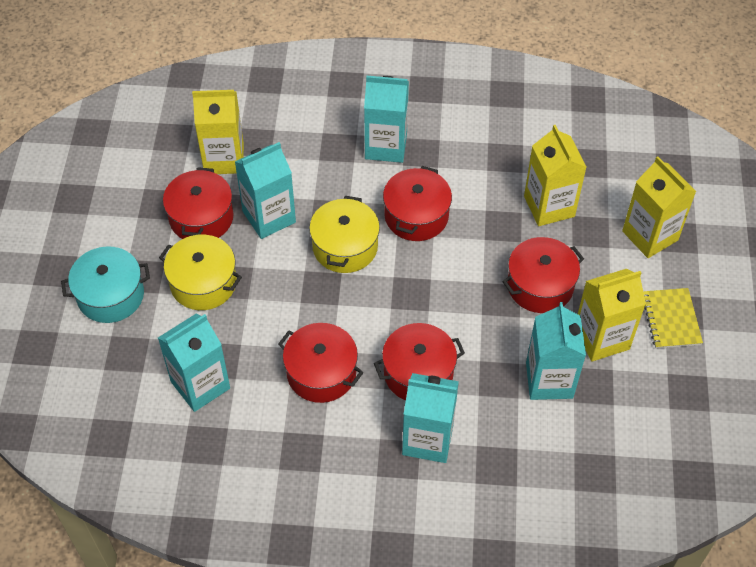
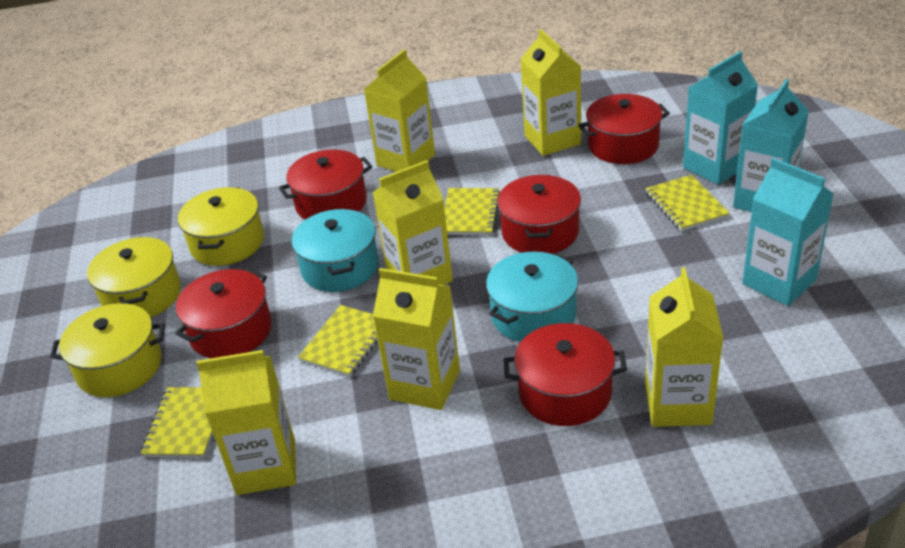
turquoise carton: [158,314,230,412] [235,142,296,239] [364,75,409,163] [402,373,459,463] [526,302,586,400] = 5 -> [683,51,758,185] [733,79,809,212] [742,158,834,306] = 3
turquoise pot: [61,246,150,323] = 1 -> [292,209,379,292] [486,252,578,342] = 2
yellow carton: [192,90,244,174] [524,125,586,226] [578,269,646,361] [622,156,696,258] = 4 -> [196,350,296,495] [364,49,435,172] [373,160,453,285] [373,268,460,410] [521,29,581,156] [645,267,723,427] = 6
yellow notebook: [643,288,703,348] = 1 -> [141,387,213,458] [298,305,378,377] [444,188,500,235] [645,175,730,232] = 4
yellow pot: [159,234,242,310] [309,196,380,273] = 2 -> [50,303,165,397] [87,237,181,317] [178,187,264,266] = 3

